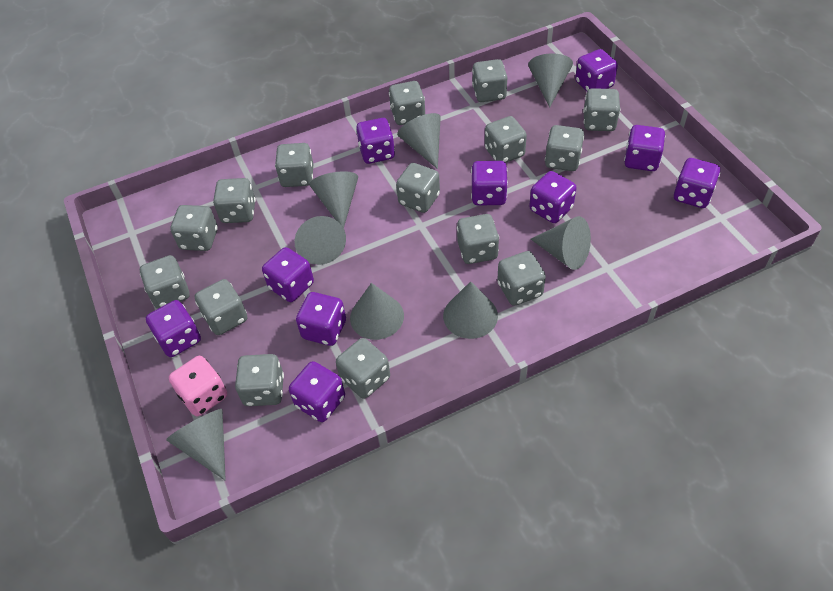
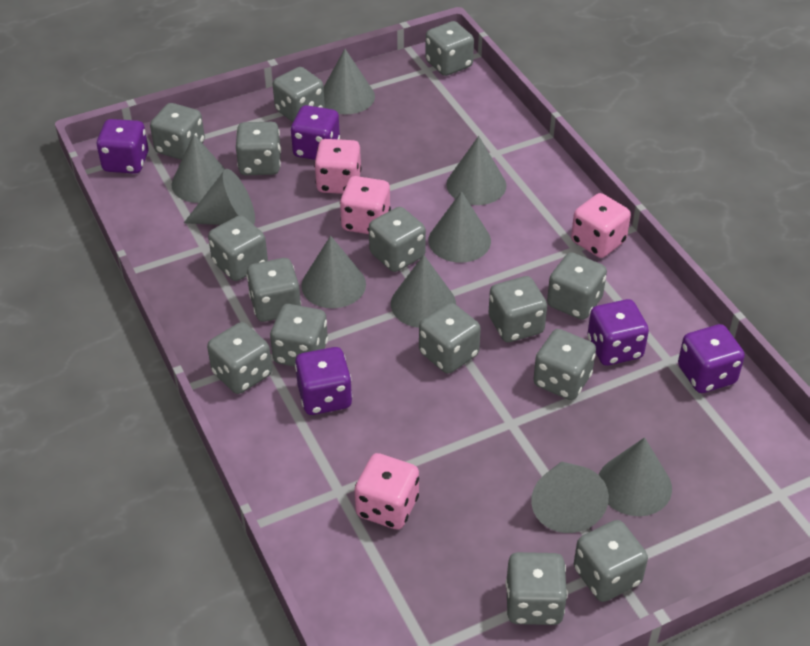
grey cone: [166,409,226,480] [294,216,346,265] [310,171,358,228] [350,283,404,340] [397,113,441,169] [443,281,498,339] [528,54,573,107] [531,216,591,270] = 8 -> [171,134,225,203] [184,169,255,225] [301,236,366,308] [324,49,375,114] [391,255,456,328] [429,191,491,263] [446,136,507,205] [531,461,609,533] [599,437,672,516] = 9
pink dice: [169,356,227,416] = 1 -> [314,139,361,194] [340,176,391,234] [355,453,419,529] [571,193,631,258] = 4
purple dice: [146,300,201,357] [262,247,314,302] [289,361,345,422] [296,292,346,346] [356,118,395,164] [471,161,508,205] [529,171,577,223] [575,49,618,91] [624,125,665,171] [674,158,720,208] = 10 -> [97,119,149,174] [291,105,340,160] [295,347,352,415] [587,299,649,366] [678,324,745,393] = 5

